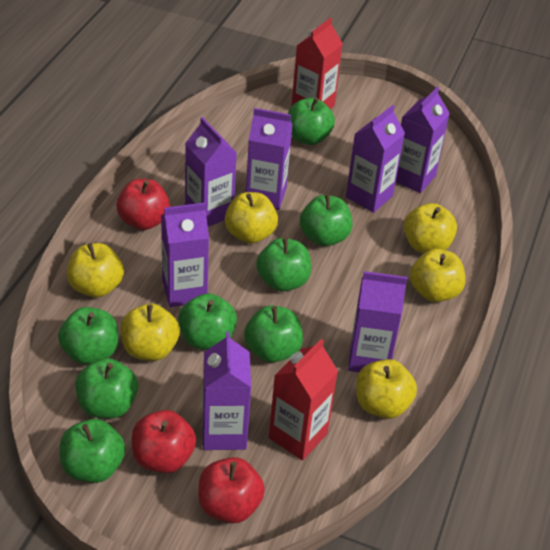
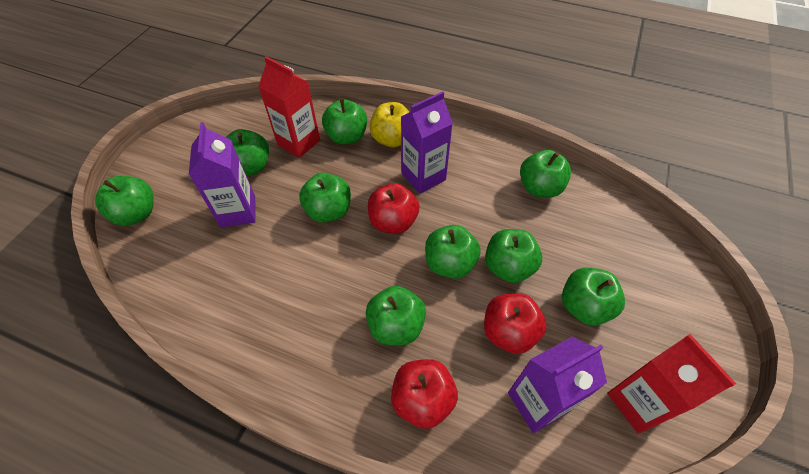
green apple: [58,307,118,365] [60,419,125,483] [75,358,138,418] [178,293,237,350] [244,305,303,363] [256,238,311,291] [288,98,335,145] [300,194,352,246] = 8 -> [95,176,154,226] [226,129,269,176] [299,173,351,223] [322,98,367,144] [366,286,426,345] [425,225,481,279] [485,229,542,283] [520,150,571,198] [562,268,625,326] = 9
purple carton: [161,203,209,307] [185,117,237,227] [203,331,251,450] [246,108,293,210] [346,105,405,213] [348,271,407,372] [396,87,450,193] = 7 -> [189,122,256,228] [401,91,453,194] [508,336,607,433] = 3
yellow apple: [67,243,124,298] [121,304,180,361] [225,192,278,244] [356,359,417,419] [404,203,457,253] [410,249,466,302] = 6 -> [370,102,409,147] = 1

